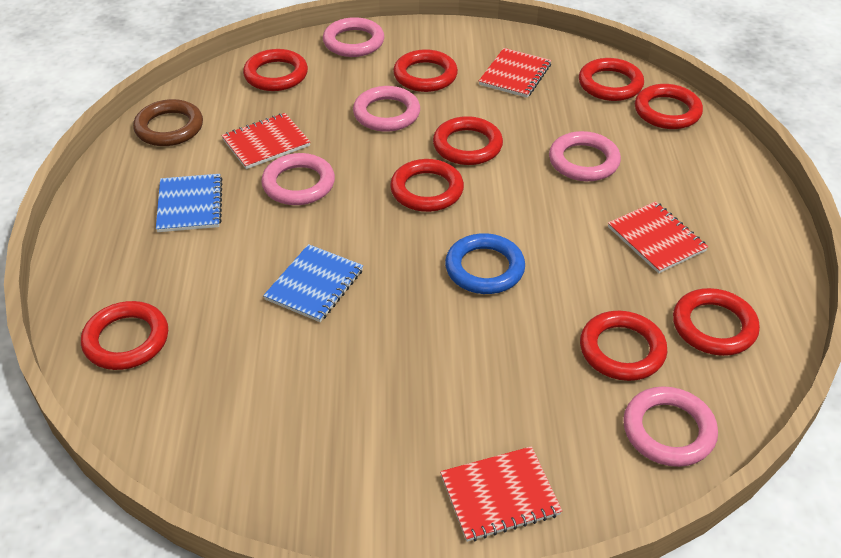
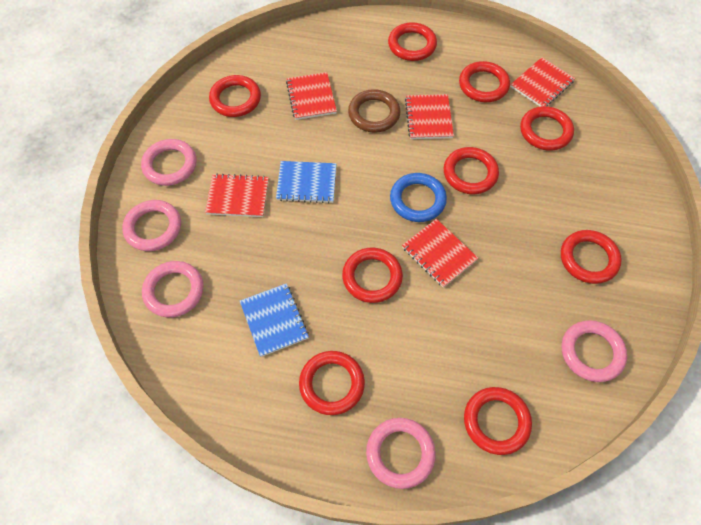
red notebook: [221,113,310,169] [440,446,562,542] [479,48,551,98] [608,201,708,273] = 4 -> [205,173,269,217] [286,72,337,120] [402,219,478,288] [405,94,454,139] [510,57,575,107] = 5

